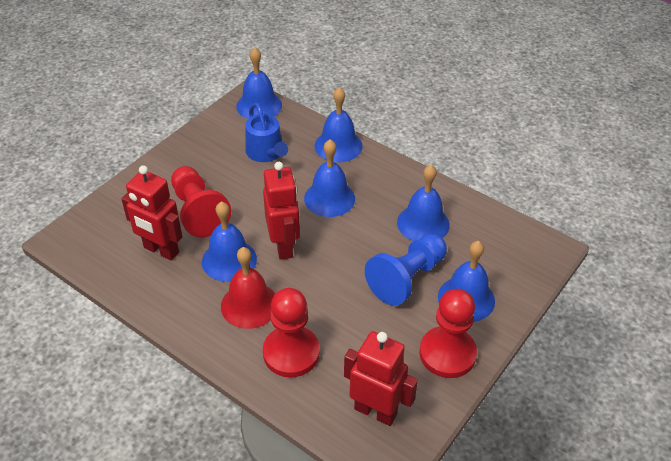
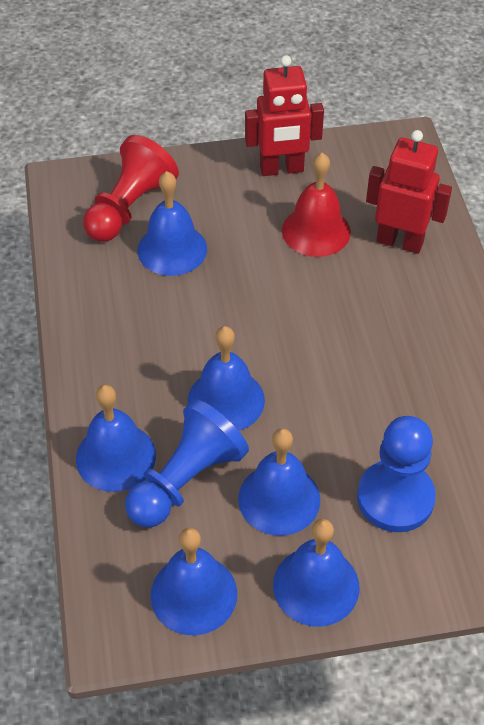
blue pawn: [365,234,447,306] = 1 -> [125,399,249,528] [357,416,436,532] = 2
blue watering can: [245,103,288,162] = 1 -> none = 0
red pawn: [171,166,231,237] [263,288,320,377] [419,289,477,378] = 3 -> [83,135,179,242] = 1
red robot: [121,165,182,261] [263,162,300,260] [344,331,418,426] = 3 -> [245,55,324,176] [366,130,452,254] = 2

